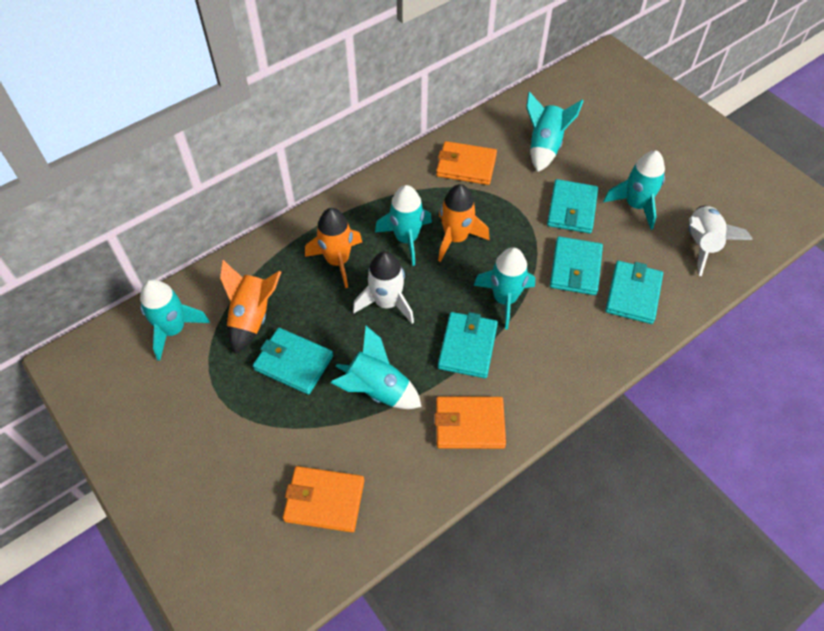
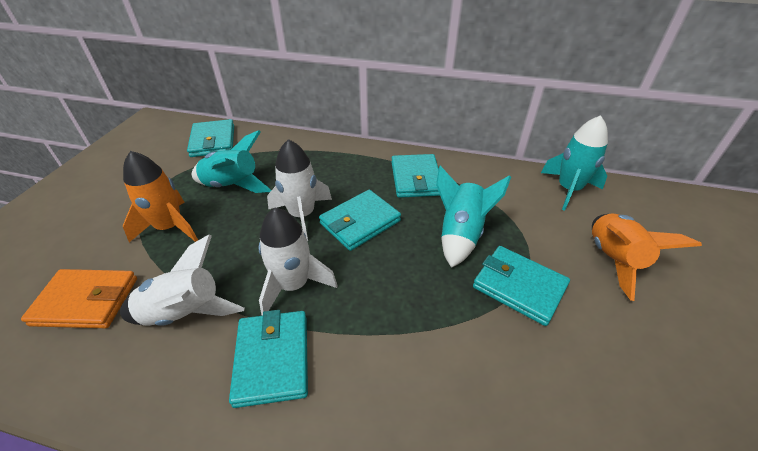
orange rocket: [220,260,281,354] [305,208,362,288] [438,184,489,262] = 3 -> [123,151,198,242] [592,214,702,301] = 2
orange wallet: [283,466,364,532] [435,396,506,449] [436,141,497,185] = 3 -> [21,269,137,328] = 1
turquoise rocket: [140,279,210,361] [330,326,422,409] [375,185,432,266] [474,247,535,330] [526,91,583,172] [603,150,665,230] = 6 -> [192,130,271,193] [436,166,511,268] [541,115,608,211] = 3
white rocket: [353,251,414,324] [689,206,752,276] = 2 -> [120,234,245,326] [258,208,337,316] [267,139,332,241] = 3

